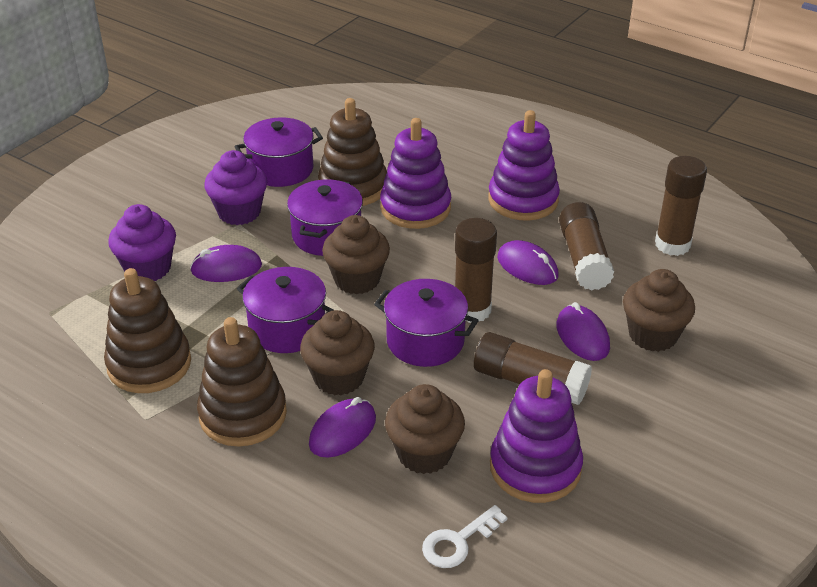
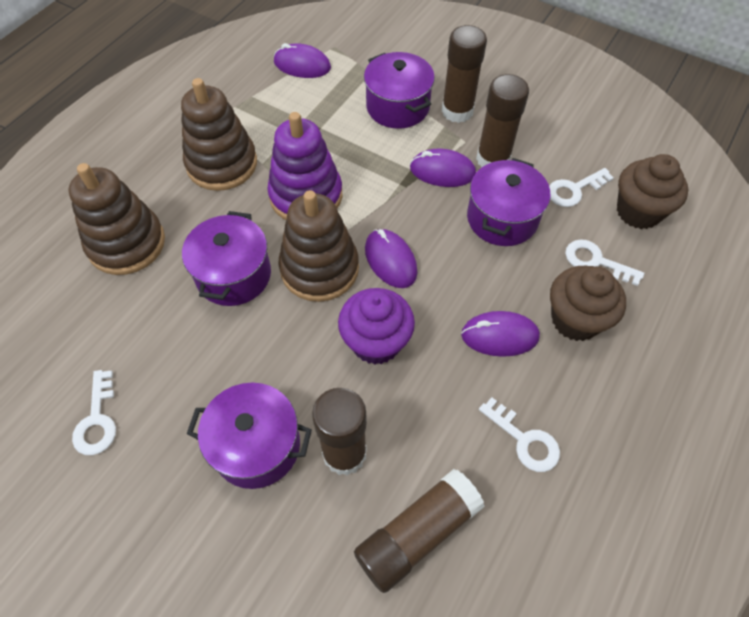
brown cupcake: [300,310,375,396] [322,215,390,295] [385,384,465,474] [623,269,695,352] = 4 -> [550,266,626,341] [617,154,688,229] = 2
purple cupcake: [108,204,176,281] [204,150,267,225] = 2 -> [338,288,415,365] = 1
purple stacking toy: [380,118,451,229] [488,110,560,221] [490,369,583,503] = 3 -> [267,112,343,220] = 1
white key: [422,505,507,568] = 1 -> [72,370,116,455] [479,397,560,472] [549,168,614,207] [565,239,644,286] = 4

